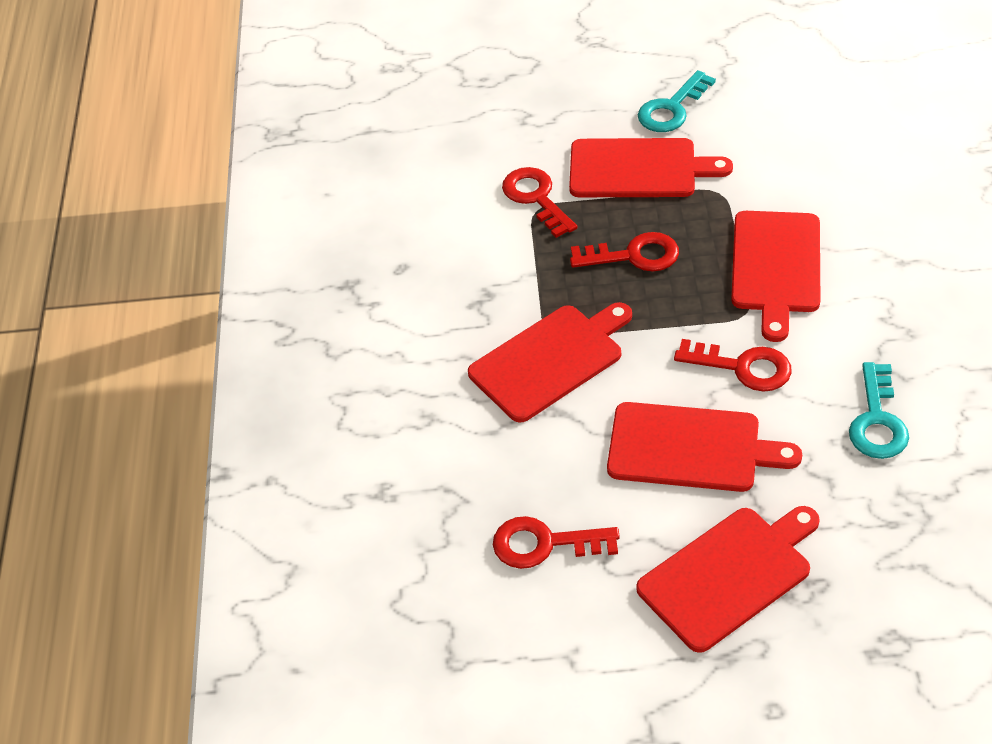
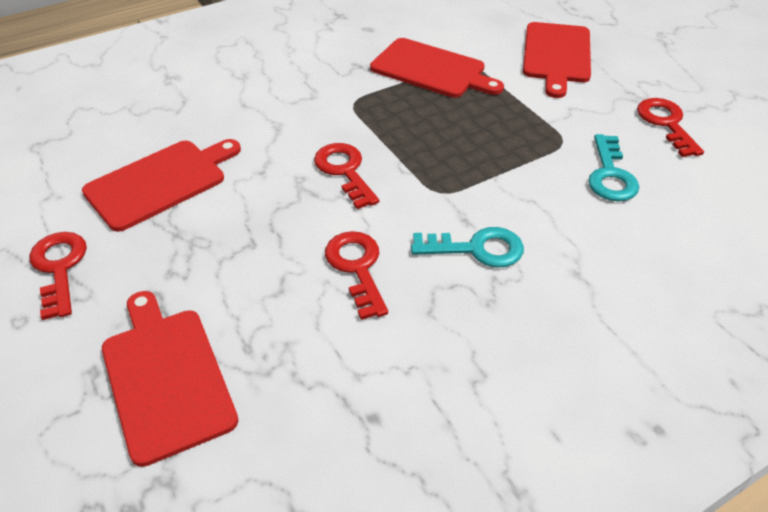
red cutting board: [468,302,632,423] [569,138,733,197] [607,402,802,492] [636,506,820,653] [731,211,820,342] = 5 -> [82,139,241,232] [102,291,238,467] [370,38,504,98] [523,22,591,98] = 4

